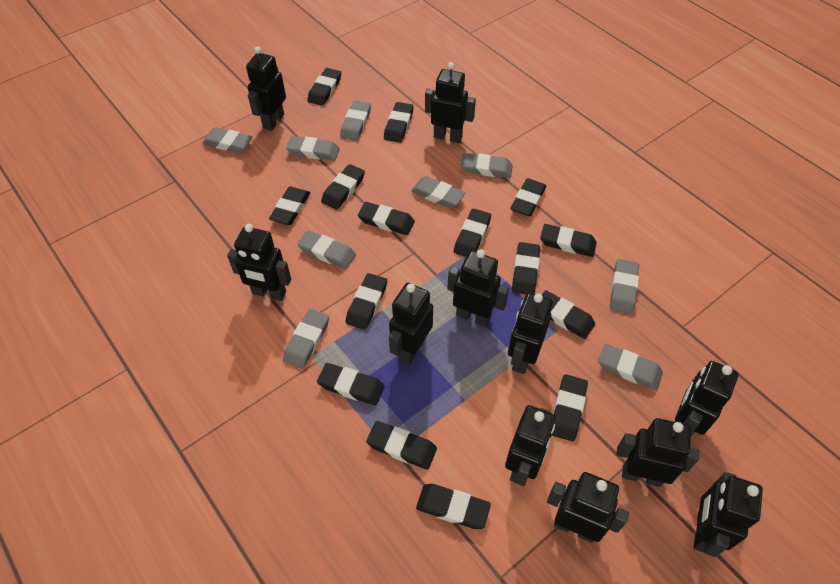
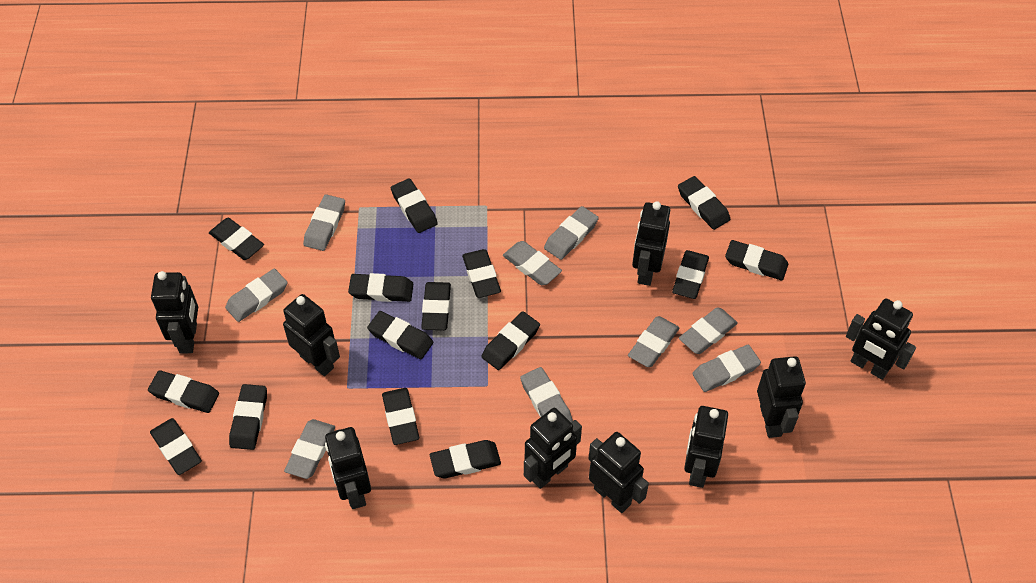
black robot: [227,224,291,301] [246,46,286,131] [389,283,433,364] [425,62,476,143] [447,249,509,327] [505,405,556,486] [508,292,553,374] [547,472,629,543] [617,418,699,487] [675,361,739,436] [694,472,763,557] = 11 -> [151,271,198,354] [283,294,340,376] [325,427,371,509] [524,408,582,489] [589,432,649,513] [632,201,670,286] [684,406,728,488] [757,356,806,438] [846,298,916,380] = 9

